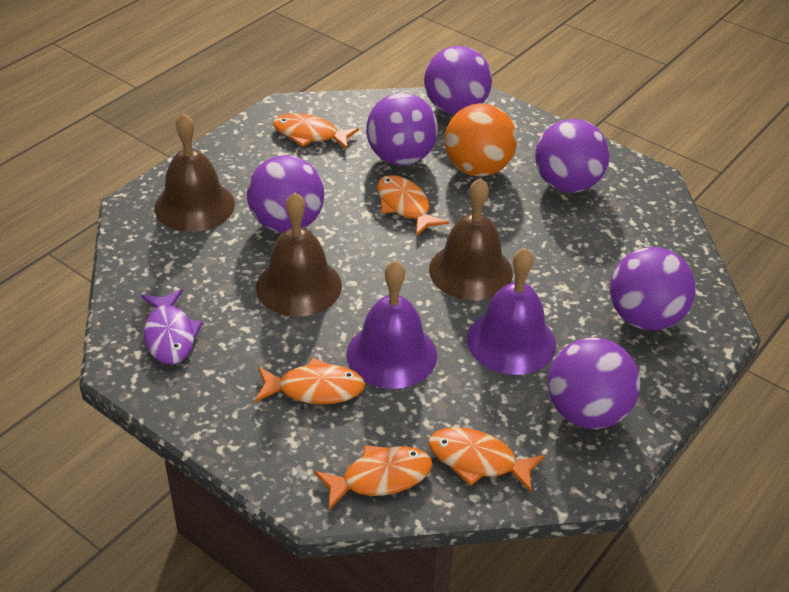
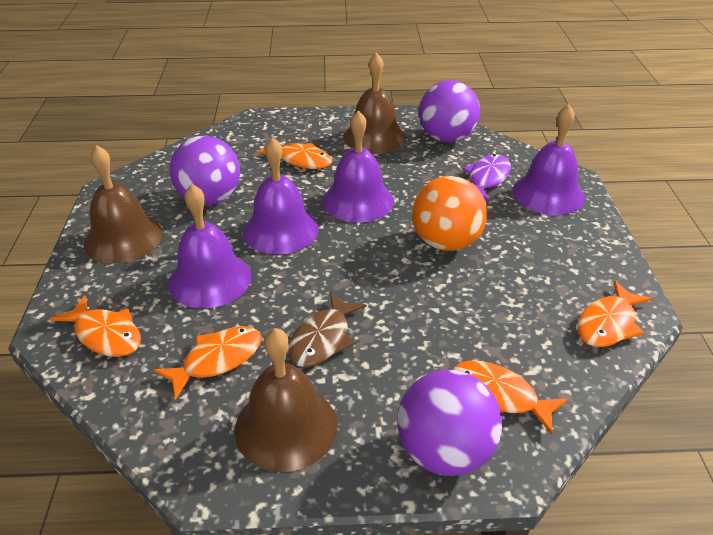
brown fish: none = 0 -> [288,292,366,367] = 1
purple ball: [247,155,324,233] [366,93,438,165] [424,46,492,115] [535,119,610,193] [548,337,640,429] [610,247,696,330] = 6 -> [170,136,240,205] [398,370,502,476] [419,80,480,142] = 3
purple bell: [346,260,437,389] [467,248,556,375] = 2 -> [168,184,252,308] [243,137,319,254] [322,110,394,223] [513,104,585,215] = 4

